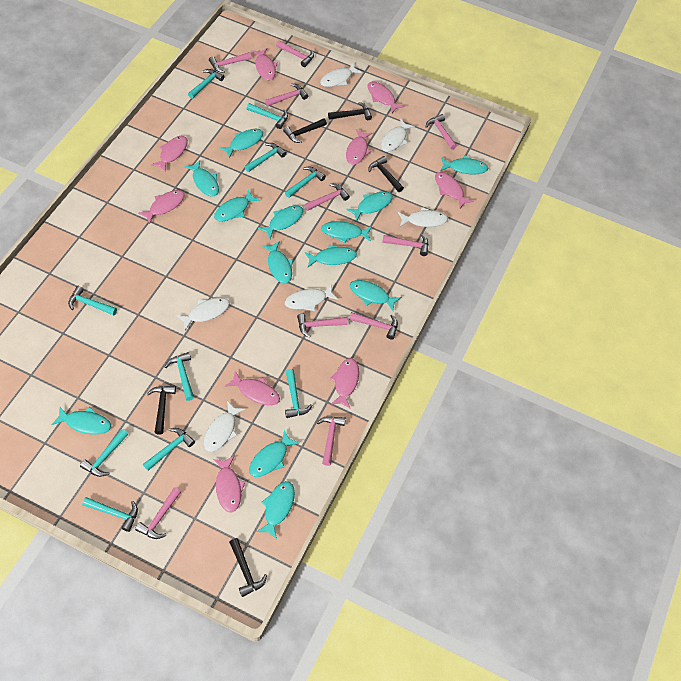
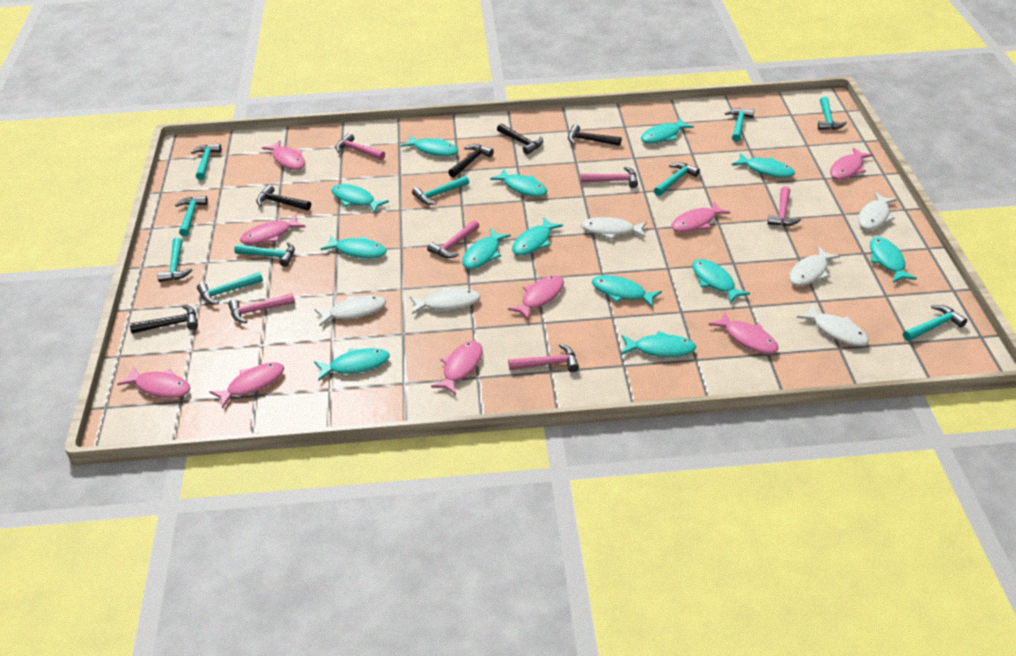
pink hammer: [135,487,181,539] [209,52,252,73] [265,84,308,106] [276,40,314,67] [297,314,348,338] [304,183,350,211] [317,416,346,466] [349,312,398,340] [382,233,428,256] [426,114,457,150] = 10 -> [228,293,295,323] [336,133,385,160] [427,220,479,258] [508,344,579,372] [581,167,638,188] [768,186,801,226] = 6

